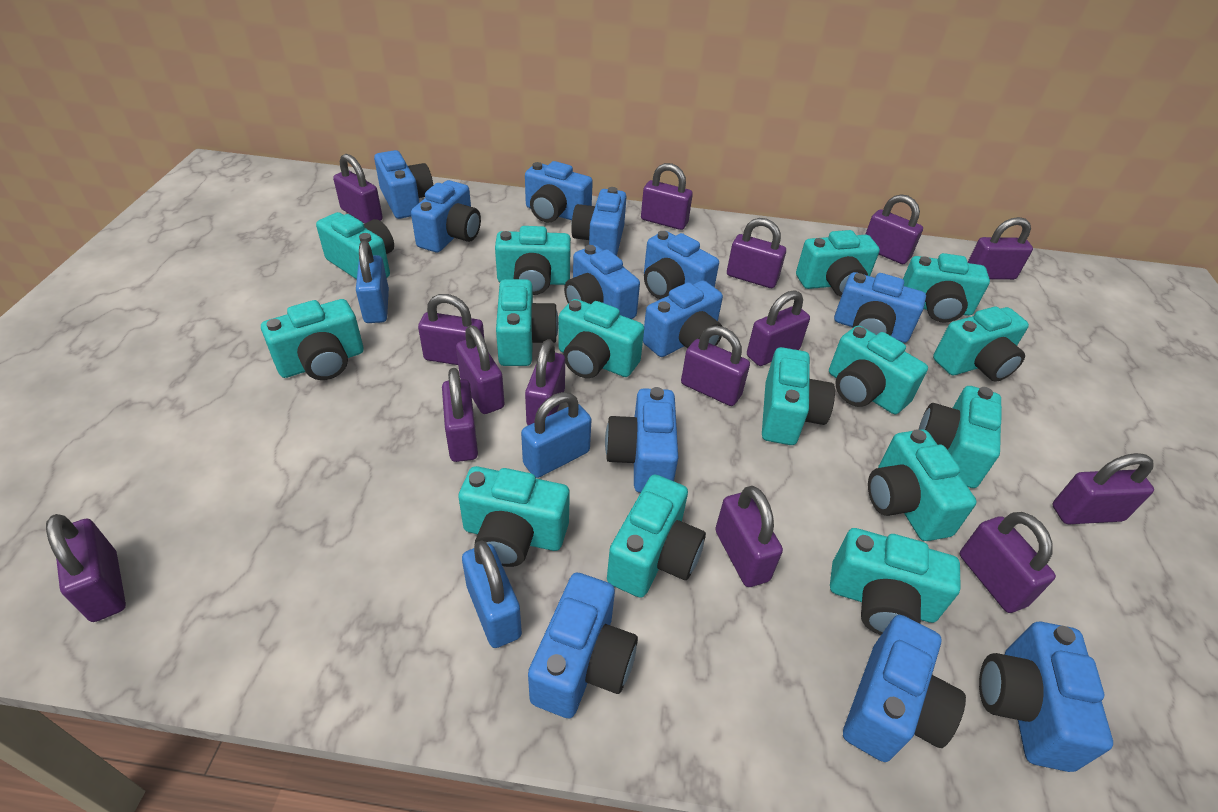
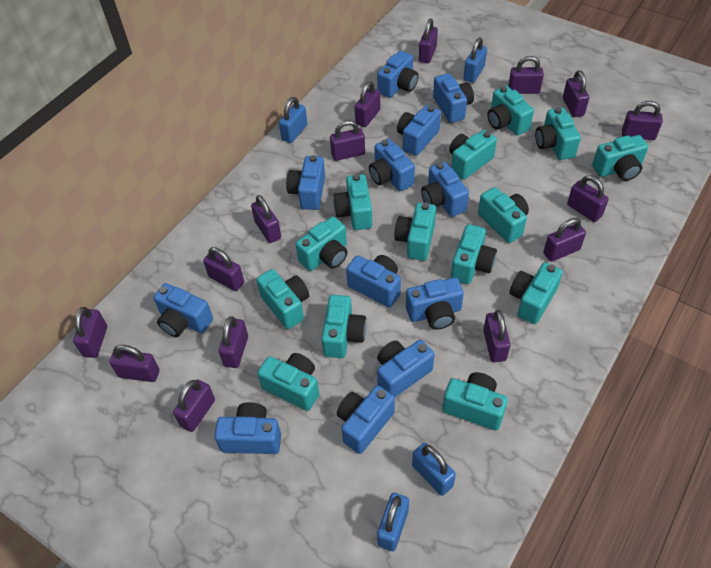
blue padlock: [356,241,389,323] [462,541,522,648] [521,392,592,478] = 3 -> [279,97,307,143] [377,493,409,551] [412,443,456,496] [464,38,487,83] = 4
turquoise camera: [261,299,364,380] [316,212,394,280] [458,466,570,567] [495,226,571,295] [496,279,558,366] [559,299,644,378] [607,474,706,598] [762,347,835,445] [796,230,880,296] [829,326,928,414] [830,528,961,635] [868,429,977,541] [903,253,990,323] [918,386,1002,488] [933,307,1029,382] = 15 -> [256,269,309,329] [257,353,319,411] [296,216,348,271] [321,295,367,358] [333,174,372,230] [394,203,436,261] [442,372,508,430] [449,130,497,180] [451,224,497,284] [478,187,529,243] [487,86,534,136] [510,262,563,324] [535,107,581,160] [592,135,648,181] = 14

